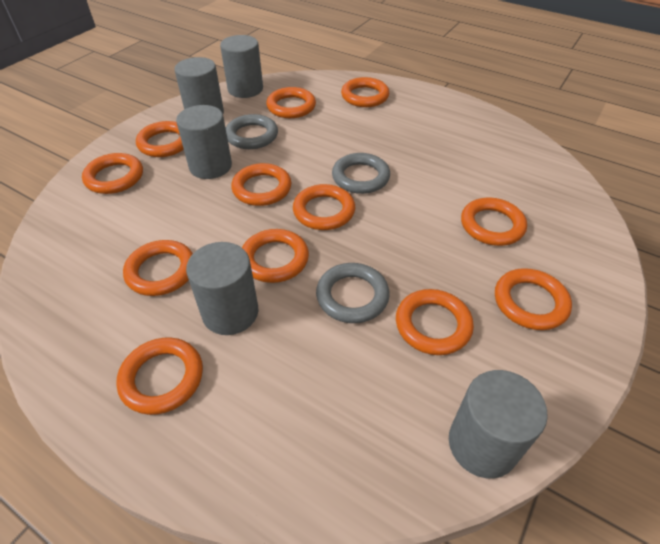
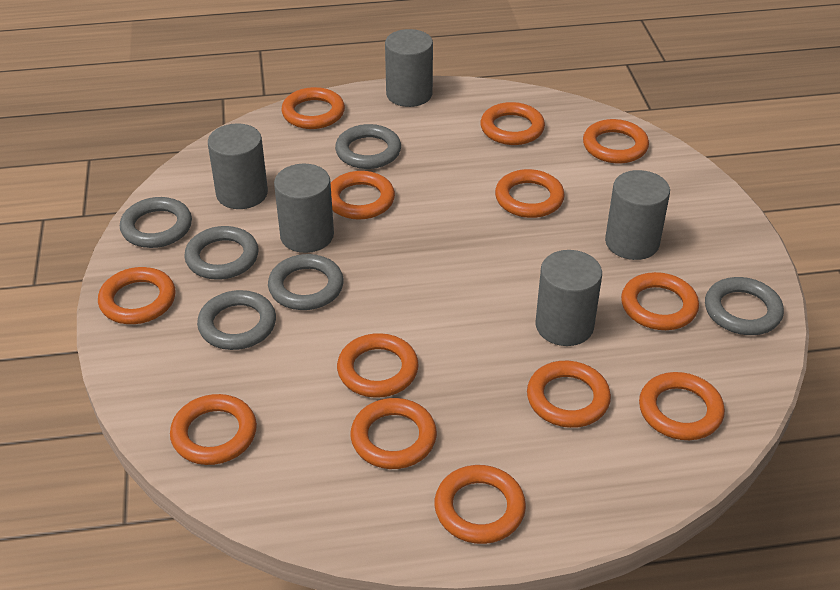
grey ring: [226,114,278,149] [316,263,390,323] [332,153,390,194] = 3 -> [120,197,192,248] [184,226,258,280] [197,290,276,350] [268,254,344,310] [335,124,401,169] [705,277,784,335] = 6
orange ring: [82,153,143,194] [116,337,203,415] [123,240,193,296] [136,121,184,157] [231,163,291,206] [242,229,309,283] [266,87,316,118] [293,184,355,230] [341,77,389,107] [396,289,474,355] [461,198,527,246] [495,268,572,330] = 12 -> [98,267,176,324] [170,394,257,465] [281,87,345,129] [331,171,395,220] [337,333,418,398] [350,398,437,469] [434,465,526,544] [480,102,545,145] [495,169,565,218] [527,361,611,428] [583,119,649,163] [621,272,699,330] [639,372,725,440] = 13

